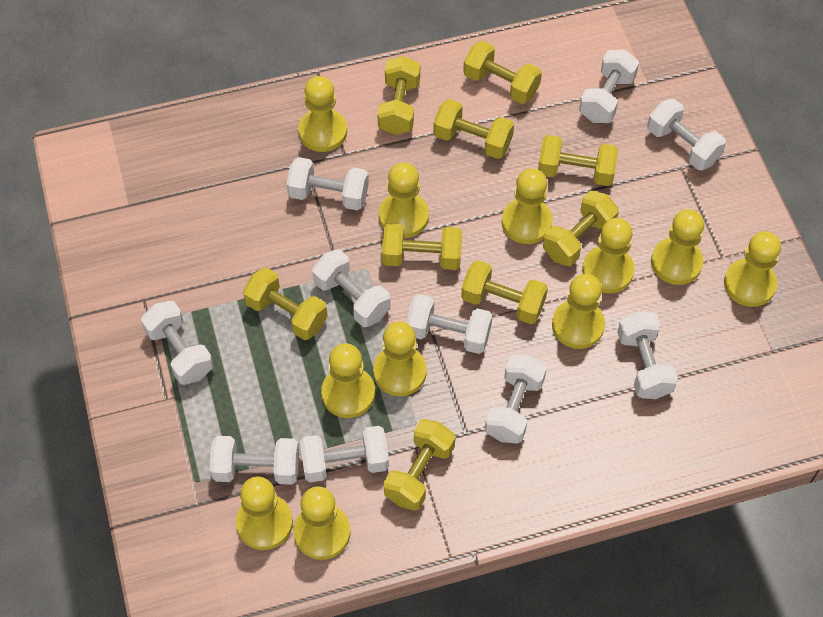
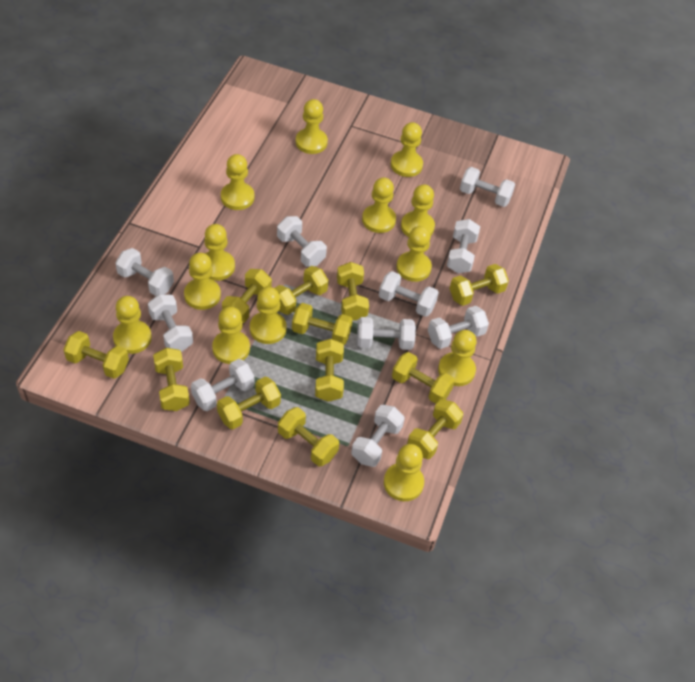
yellow dumbbell: [243,267,328,340] [377,56,420,135] [382,223,462,270] [384,419,455,511] [433,99,514,159] [461,260,548,324] [463,41,542,104] [538,135,618,186] [543,191,619,266] = 9 -> [63,331,129,379] [153,348,190,411] [217,377,281,429] [222,269,272,323] [274,266,329,315] [278,407,339,466] [292,303,353,345] [315,339,344,402] [337,262,369,321] [392,352,455,404] [407,399,463,459] [449,264,509,306] = 12
yellow pawn: [236,477,293,550] [294,486,351,560] [298,76,347,152] [321,343,375,418] [373,321,427,396] [379,162,429,238] [502,168,553,244] [552,274,605,349] [582,218,635,293] [651,209,704,285] [724,231,781,307] = 11 -> [113,296,152,354] [184,253,221,310] [204,224,235,281] [212,307,250,364] [221,154,254,210] [250,287,287,344] [296,99,328,154] [362,177,396,233] [384,444,424,501] [391,122,423,177] [396,226,432,282] [401,184,435,237] [438,330,477,386] = 13

